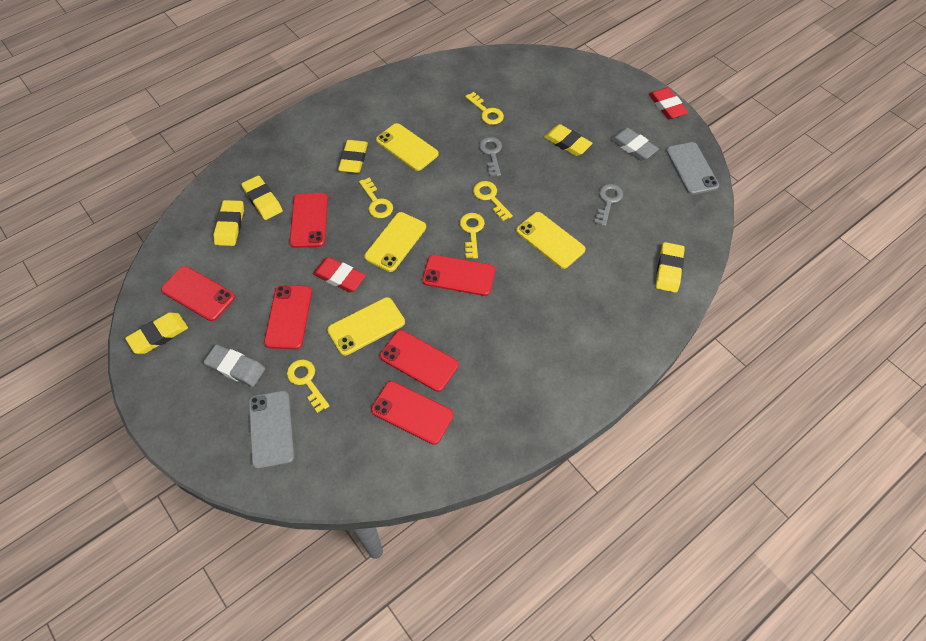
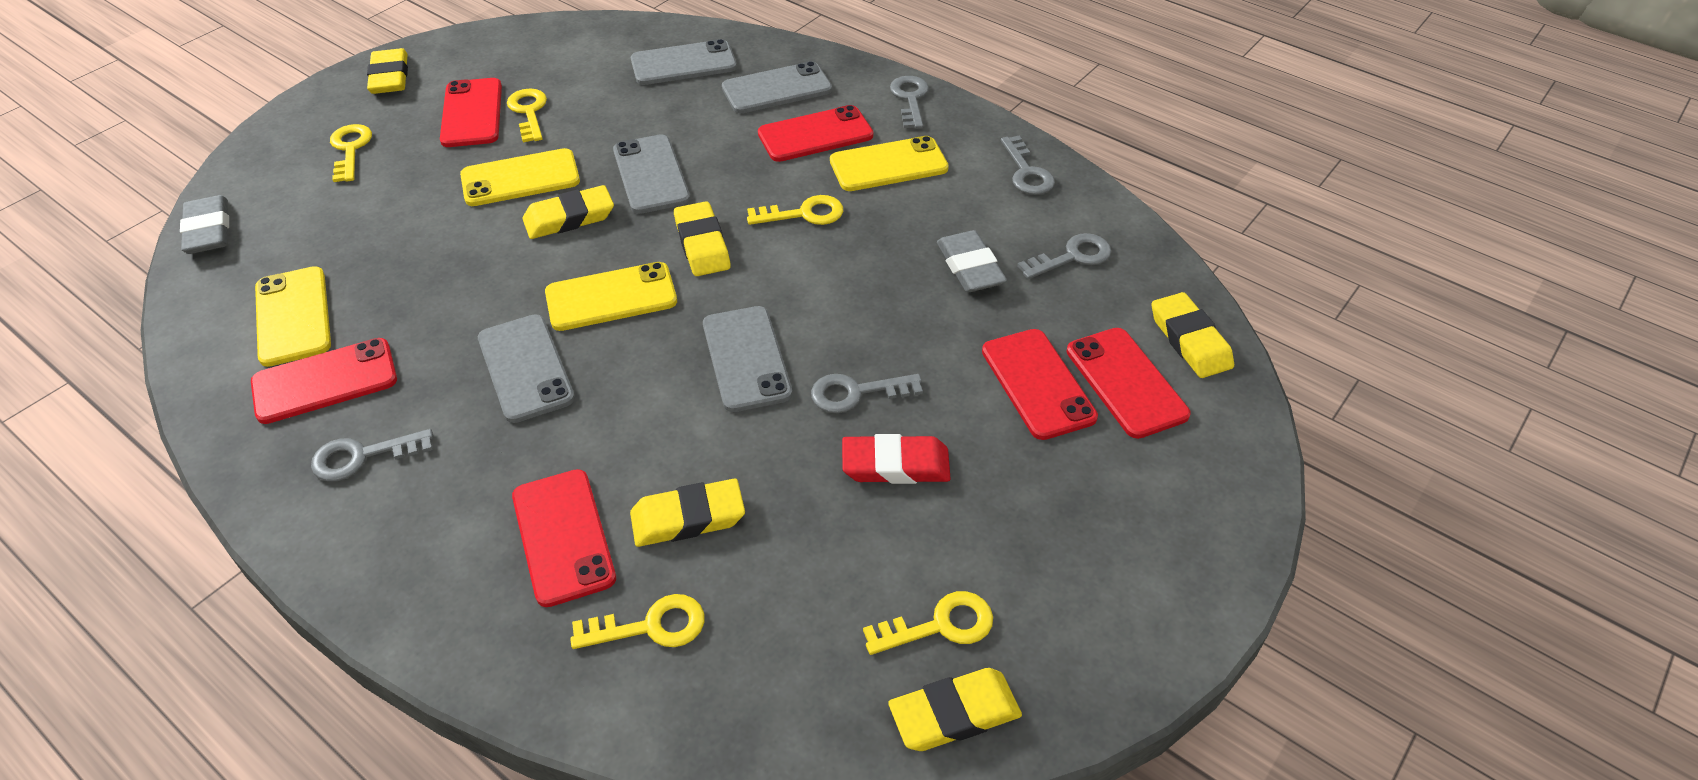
grey key: [479,137,502,176] [594,184,623,226] = 2 -> [311,429,433,481] [811,374,923,413] [890,76,929,129] [1001,135,1055,195] [1017,233,1112,279] = 5
grey phone: [248,390,294,469] [666,142,719,195] = 2 -> [478,314,575,423] [613,134,690,214] [631,39,737,85] [703,306,792,412] [722,61,832,113] = 5
red eraser: [313,257,366,292] [649,87,689,119] = 2 -> [842,434,951,484] = 1

